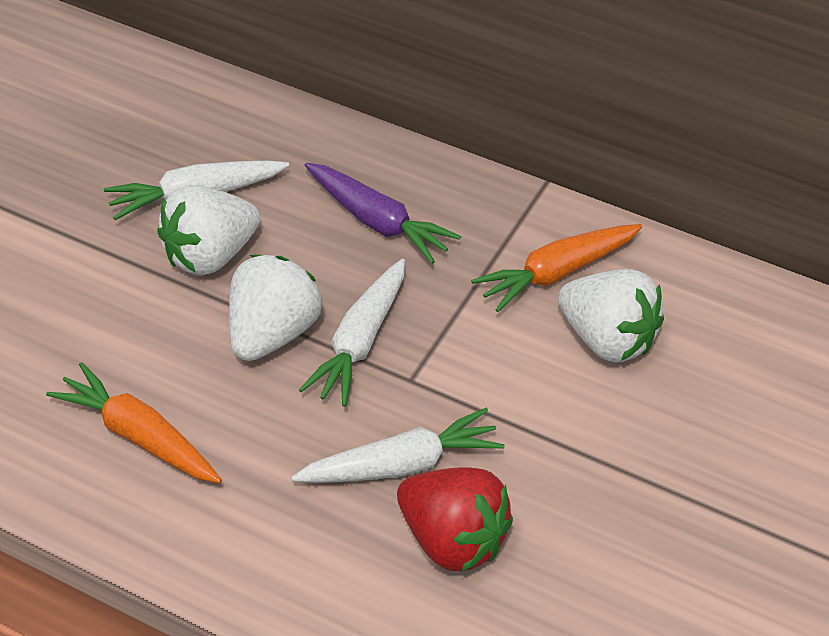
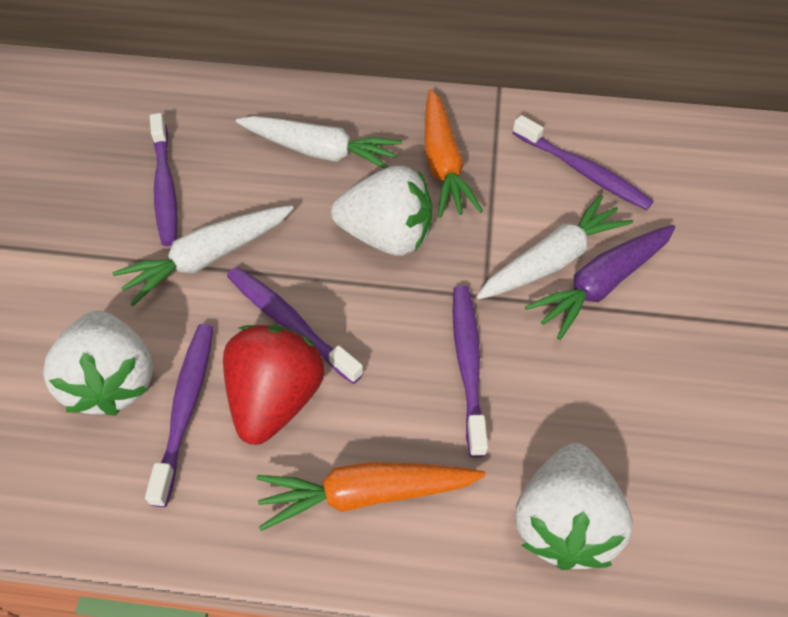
purple toothbrush: none = 0 -> [145,324,213,507] [150,113,177,246] [227,267,364,384] [453,286,488,457] [513,115,654,210] = 5

